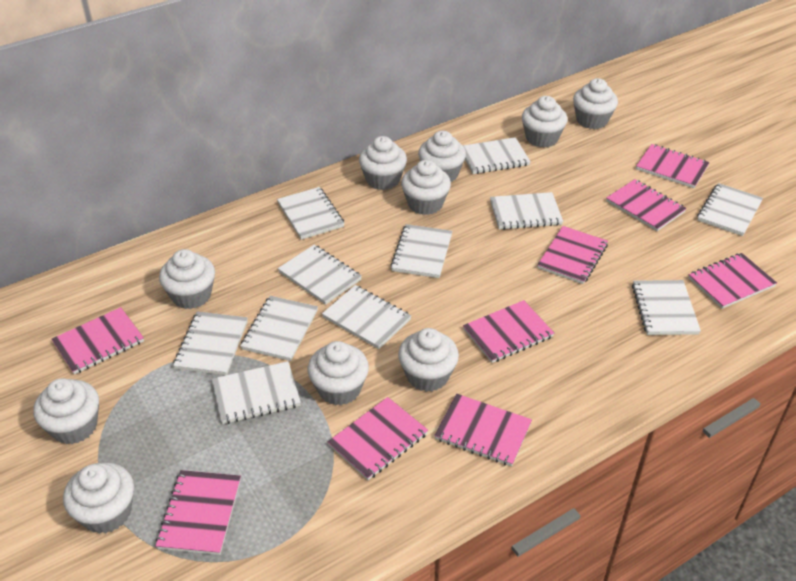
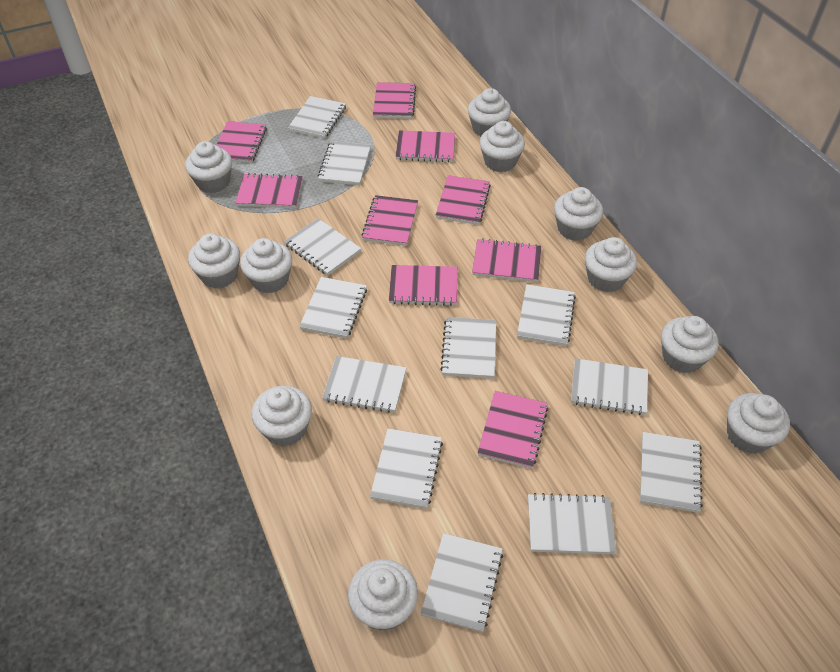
white cupcake: [33,378,99,444] [63,462,134,534] [159,249,215,309] [308,341,369,405] [359,136,407,190] [398,328,459,392] [401,160,451,215] [418,130,466,182] [522,96,567,148] [573,78,618,129] = 10 -> [185,141,232,193] [188,233,240,288] [240,238,292,293] [251,386,312,446] [348,559,418,631] [468,88,511,137] [480,121,525,172] [554,187,603,241] [585,237,637,292] [661,316,718,373] [727,393,790,454] = 11
white notebook: [173,311,248,375] [212,361,301,424] [240,296,318,361] [277,187,345,240] [278,245,362,305] [322,285,411,349] [390,224,452,278] [463,137,531,174] [490,192,563,230] [632,280,701,335] [697,183,763,236] = 11 -> [284,218,361,276] [288,96,346,139] [299,277,367,339] [318,141,371,185] [322,356,407,413] [370,428,443,509] [421,533,503,632] [440,317,496,379] [517,284,576,346] [528,493,616,554] [571,358,648,415] [640,432,703,513] = 12

